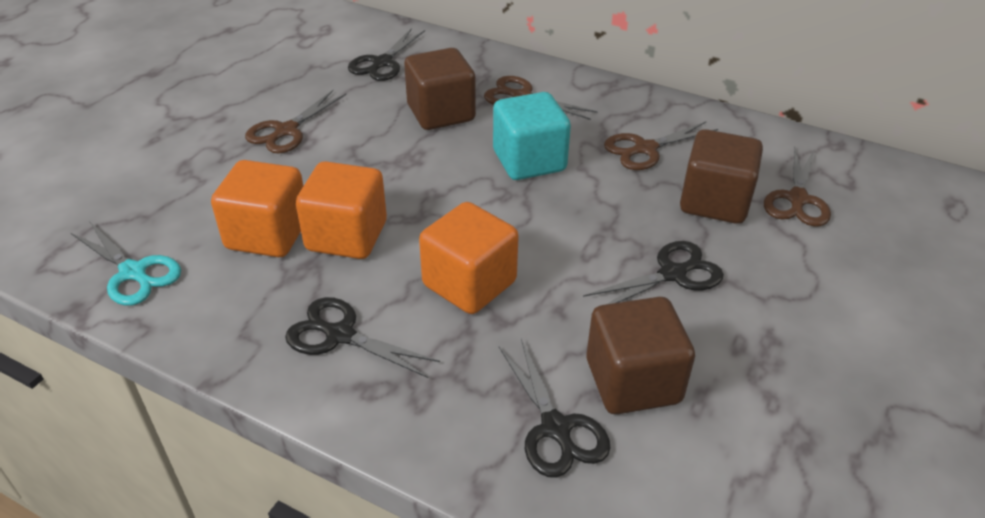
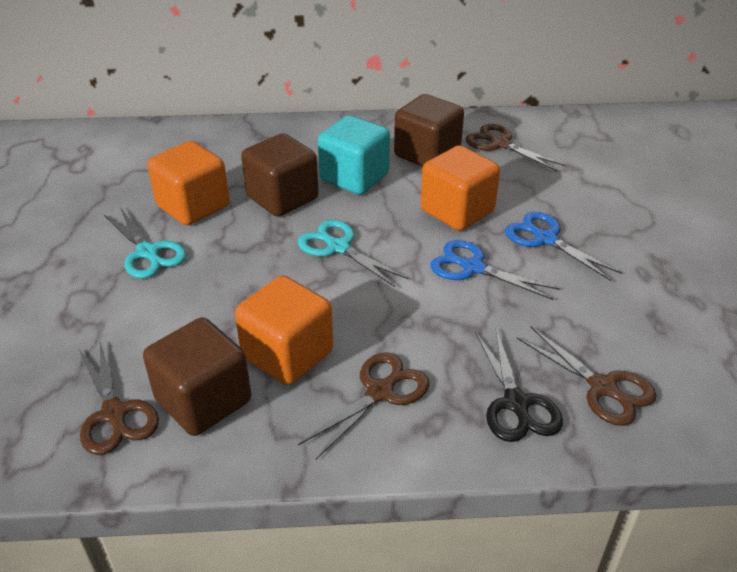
black scissors: [285,297,440,378] [348,28,425,81] [499,339,610,478] [583,241,724,304] = 4 -> [475,329,563,442] = 1
blue scissors: none = 0 -> [430,240,560,300] [505,212,622,281] = 2
turquoise scissors: [71,221,181,306] = 1 -> [104,207,186,279] [298,220,408,287] = 2

